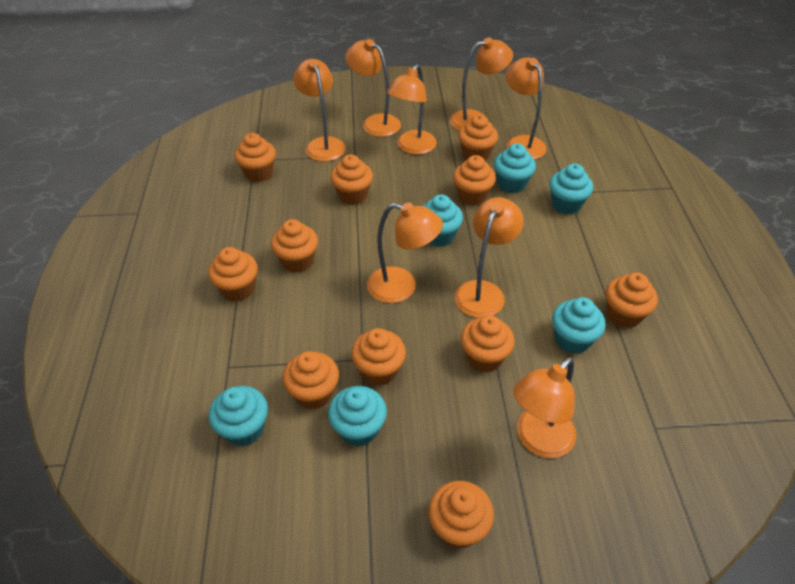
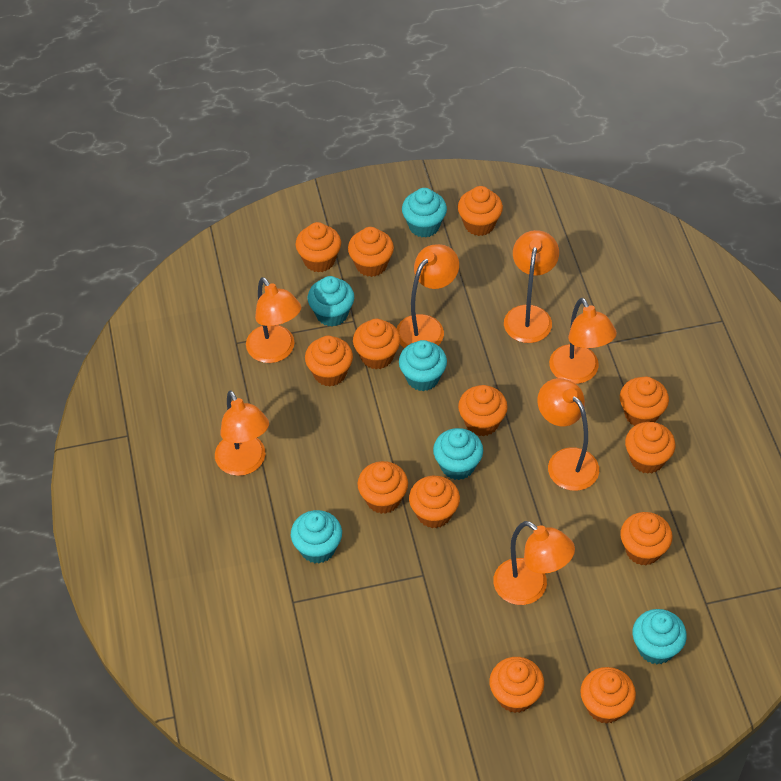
orange cupcake: [208,247,258,301] [234,133,276,182] [271,219,318,273] [283,351,339,410] [330,154,373,205] [351,328,406,386] [428,481,494,549] [453,155,496,206] [458,115,498,161] [461,315,515,372] [605,273,658,328] = 11 -> [296,222,341,272] [305,336,353,387] [348,227,394,277] [353,319,401,369] [357,461,408,514] [409,476,460,528] [458,186,503,236] [458,385,508,436] [489,657,544,713] [580,667,636,724] [620,377,669,426] [620,512,672,565] [625,422,675,474] = 13
orange lamp: [293,59,346,162] [345,39,401,137] [367,202,443,303] [387,64,437,155] [450,37,513,131] [455,197,524,318] [506,57,547,160] [513,357,576,458] = 8 -> [215,390,269,476] [246,277,301,363] [397,244,459,348] [493,521,575,605] [504,230,559,343] [537,378,599,491] [549,298,617,384] = 7

